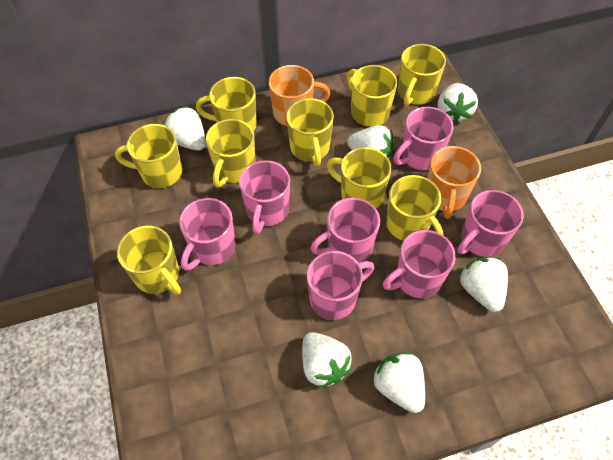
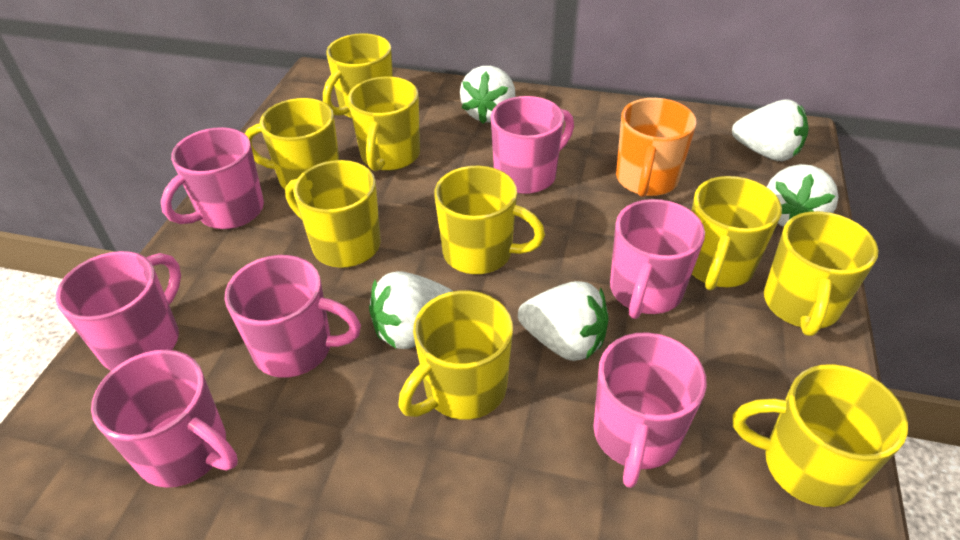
orange mug: [269,65,330,126] [427,146,481,219] = 2 -> [616,98,696,197] = 1
white strawberry: [163,106,206,151] [302,332,352,388] [347,125,394,160] [372,352,425,413] [438,83,478,124] [459,257,508,312] = 6 -> [369,271,453,349] [460,66,516,124] [518,281,609,361] [732,99,809,161] [767,164,838,227] = 5

